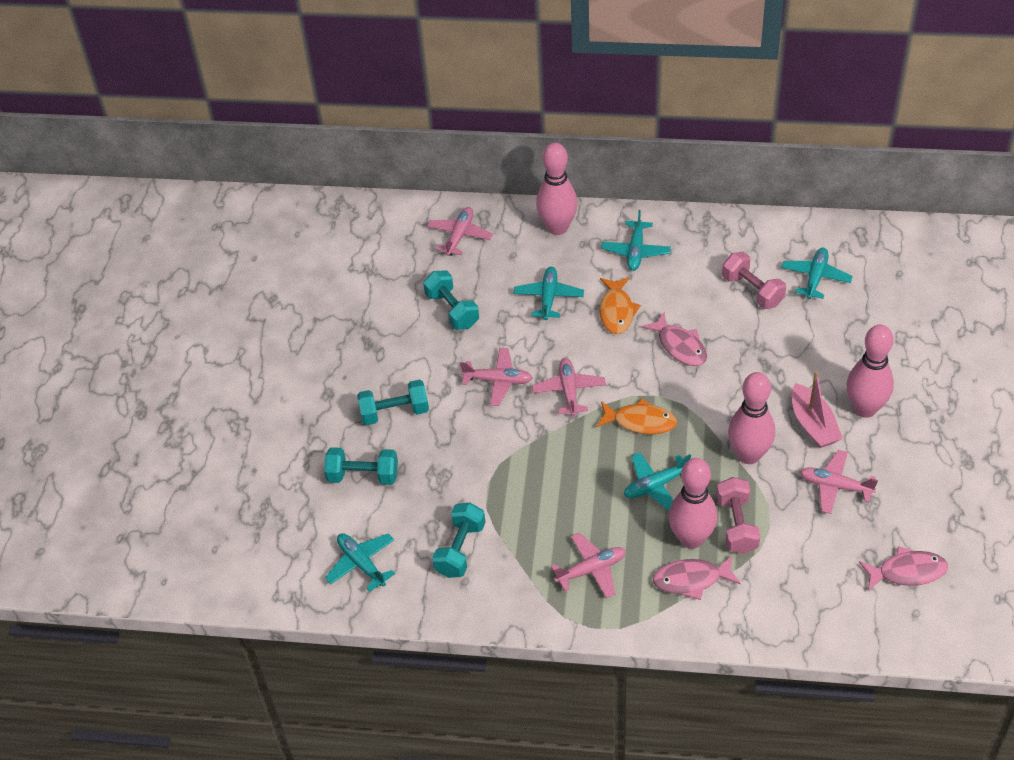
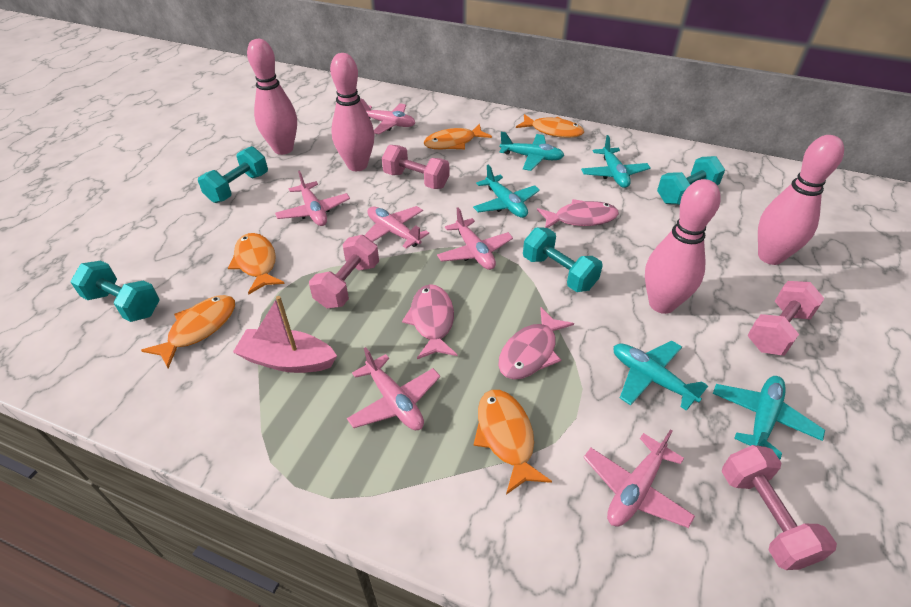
orange fish: [596,398,677,434] [599,277,641,334] = 2 -> [141,295,235,369] [228,233,285,295] [424,124,492,149] [473,390,552,495] [516,114,584,138] = 5
pink dumbbell: [716,477,760,554] [722,252,786,309] = 2 -> [309,235,379,308] [382,145,449,189] [722,445,837,570] [747,281,825,356] = 4
pink plane: [427,207,493,256] [460,348,532,406] [532,358,606,416] [551,533,626,598] [800,450,878,514] = 5 -> [275,171,350,226] [347,347,440,430] [360,98,415,134] [364,206,429,249] [437,208,513,270] [583,429,695,528] = 6

